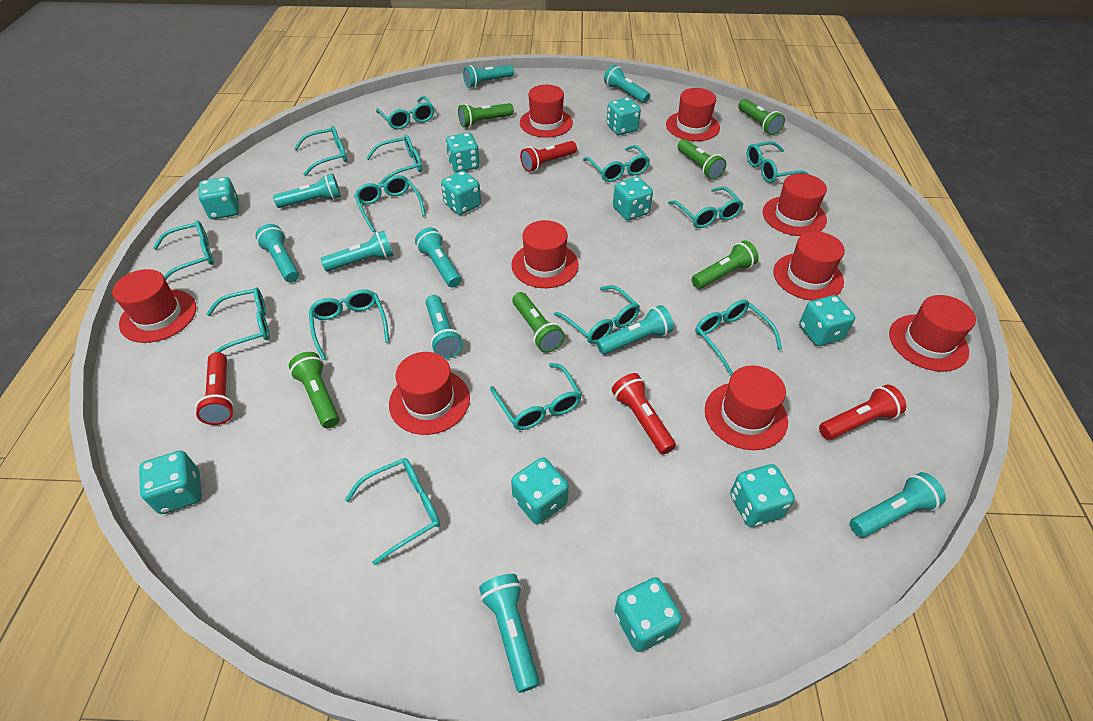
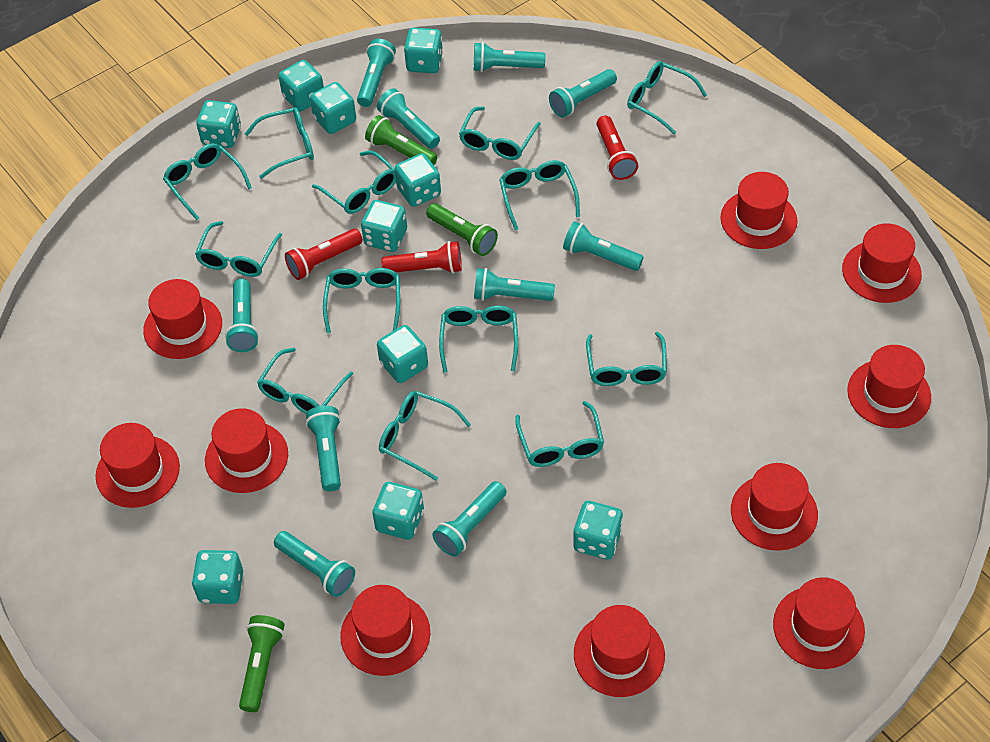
green flashlight: [289,352,339,429] [458,103,514,128] [512,292,565,353] [677,139,726,180] [692,240,758,289] [738,99,785,135] = 6 -> [239,615,285,712] [365,115,437,165] [426,203,498,256] = 3
red flashlight: [195,352,234,425] [520,141,577,172] [612,373,676,454] [819,385,906,440] = 4 -> [285,229,363,280] [381,241,462,273] [596,116,638,180] = 3
red hat: [112,269,196,343] [389,352,470,435] [511,220,579,288] [520,85,573,138] [666,88,720,141] [705,365,788,450] [763,173,827,236] [773,232,845,301] [889,295,976,372] = 9 -> [96,423,180,508] [143,279,222,359] [205,408,288,493] [340,585,430,676] [574,605,665,697] [720,172,797,249] [731,463,818,551] [773,577,865,669] [842,223,922,303] [847,345,931,428] = 10
turquoise glasses: [153,220,214,280] [206,288,270,353] [294,126,347,176] [309,289,389,360] [345,458,440,565] [354,175,426,232] [366,135,422,185] [376,96,434,129] [490,363,582,430] [554,285,640,344] [583,145,650,182] [668,187,743,228] [695,299,782,375] [747,141,808,183] = 14 -> [163,143,252,220] [195,221,282,277] [245,107,314,179] [257,347,353,414] [312,150,396,214] [323,268,400,333] [379,391,471,481] [439,305,518,373] [459,107,541,160] [499,160,580,230] [515,401,604,467] [586,332,667,386] [627,61,707,134] = 13

